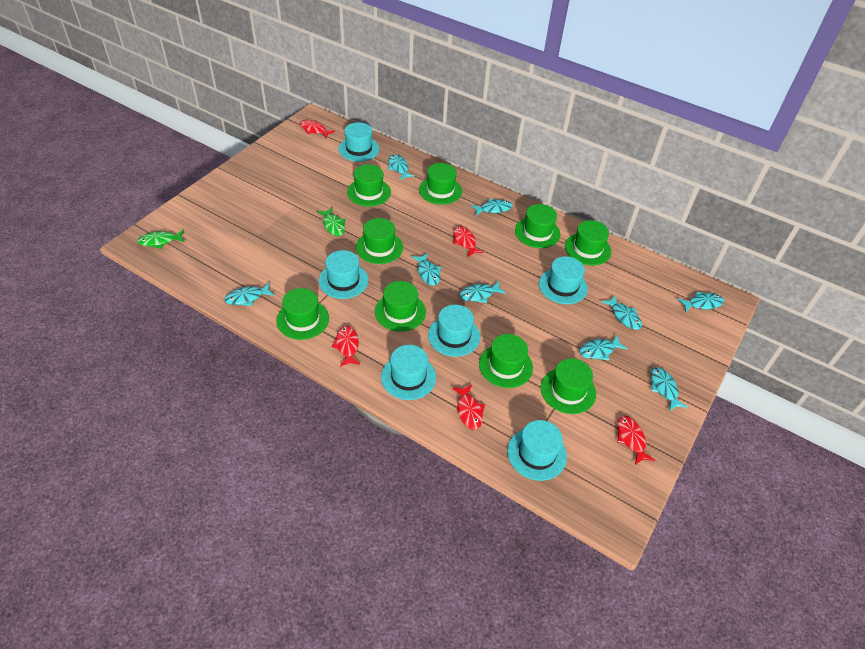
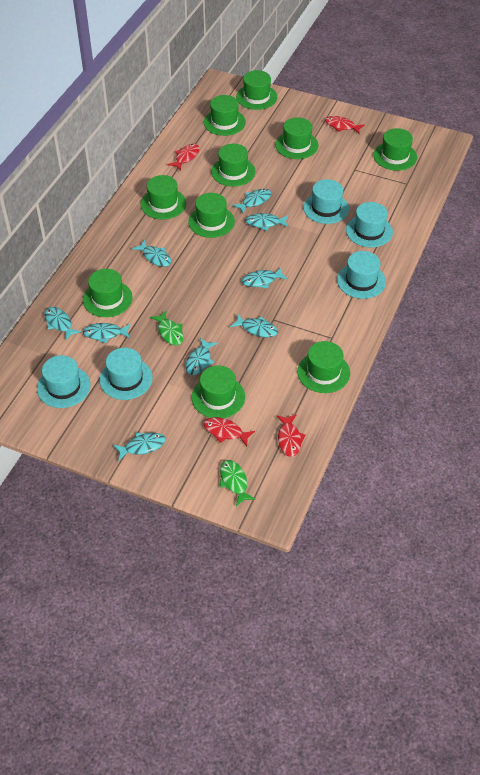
green hat: [276,288,329,340] [347,164,391,207] [356,218,403,264] [375,281,426,332] [419,163,462,205] [479,334,533,388] [515,204,561,248] [541,358,596,414] [565,220,611,266] = 9 -> [83,269,133,317] [141,175,186,220] [188,193,235,238] [191,366,245,418] [203,95,246,136] [211,144,256,187] [236,70,277,110] [275,117,319,159] [298,341,350,393] [373,128,417,171] = 10
red fish: [300,120,335,138] [332,326,360,367] [452,384,485,430] [453,226,483,257] [617,416,655,465] = 5 -> [167,144,200,171] [203,417,255,446] [277,414,306,457] [325,116,365,134] = 4
turquoise hat: [319,250,369,299] [338,122,380,162] [381,345,436,400] [428,305,480,357] [507,420,567,481] [539,256,588,304] = 6 -> [37,355,91,408] [99,348,153,400] [303,179,349,224] [337,251,386,299] [346,202,393,247] = 5

